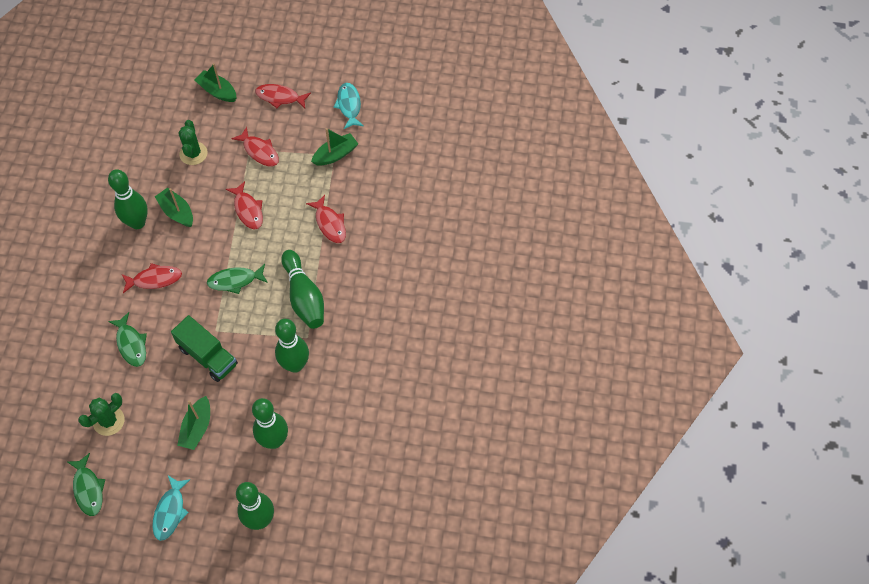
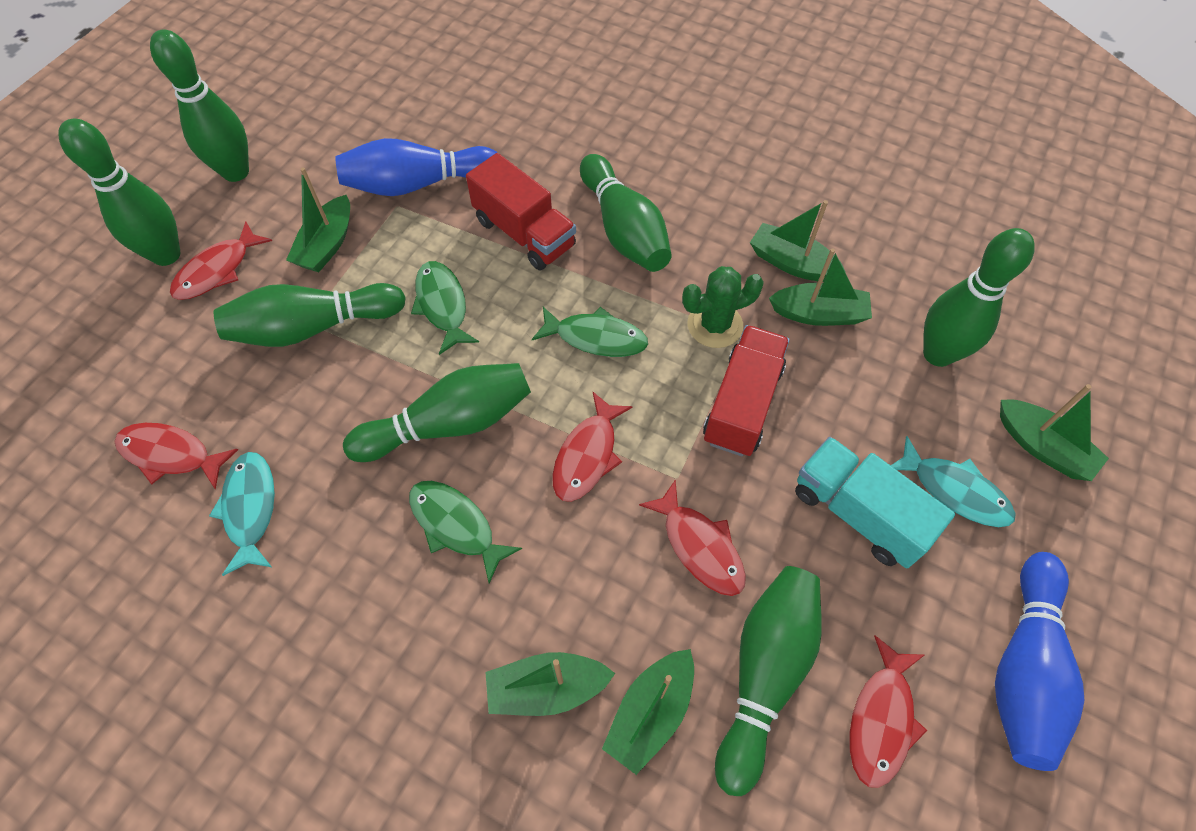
blue bowling pin: none = 0 -> [335,138,498,196] [995,552,1084,771] = 2
green boat: [155,187,193,227] [177,396,210,450] [195,63,237,102] [311,128,358,166] = 4 -> [286,167,350,272] [485,652,615,716] [602,649,694,775] [750,200,846,282] [769,248,872,326] [1000,384,1109,481] = 6
green bowling pin: [108,169,148,229] [236,482,274,530] [252,398,288,449] [275,319,309,373] [281,250,324,329] = 5 -> [58,119,180,266] [150,29,249,182] [214,283,406,347] [343,363,531,462] [580,154,672,272] [715,566,822,796] [923,228,1035,367] = 7
green cactus: [78,393,125,436] [178,120,208,165] = 2 -> [682,266,764,348] = 1
green truck: [171,315,238,382] = 1 -> none = 0
red truck: none = 0 -> [466,153,576,270] [703,325,790,456] = 2
turquoise truck: none = 0 -> [795,437,955,568] = 1

